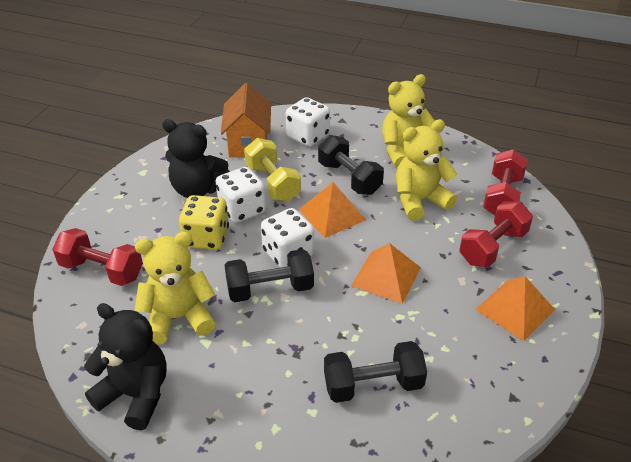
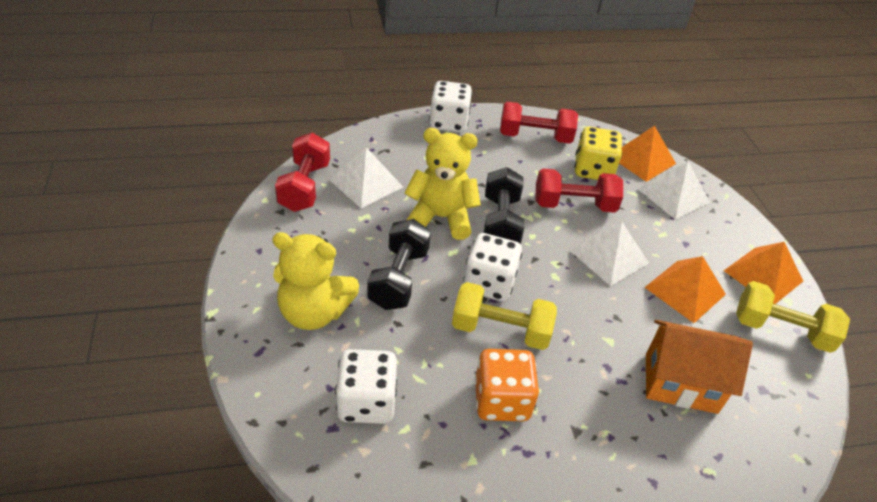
black dumbbell: [224,249,314,302] [318,135,384,195] [324,341,427,403] = 3 -> [367,219,431,310] [484,167,524,244] = 2
black teddy bear: [84,303,167,430] [162,119,230,198] = 2 -> none = 0
orange dice: none = 0 -> [475,349,539,421] = 1
white pyramid: none = 0 -> [329,147,403,208] [570,222,649,286] [638,161,710,219] = 3
yellow dumbbell: [244,138,301,202] = 1 -> [452,282,557,350] [736,281,850,353] = 2
yellow teddy bear: [135,232,215,345] [382,74,435,168] [396,119,457,221] = 3 -> [272,232,359,330] [404,128,481,240] = 2

